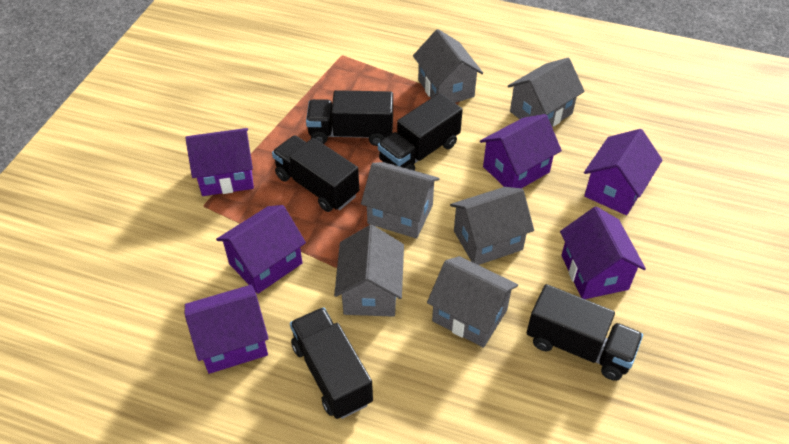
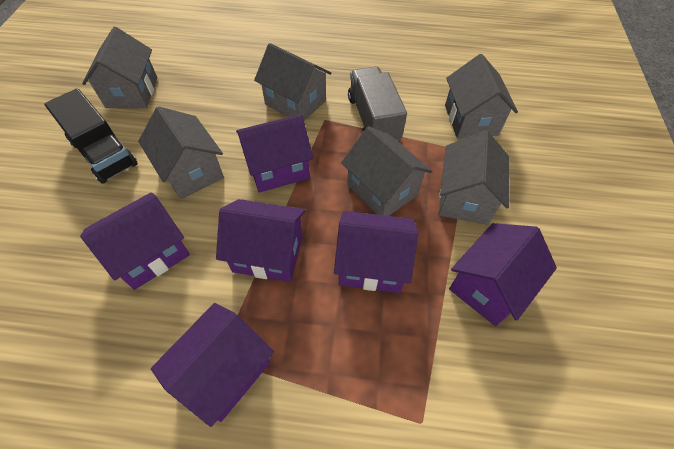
black truck: [272,135,359,212] [290,307,373,419] [306,90,393,146] [378,93,463,171] [527,284,643,381] = 5 -> [44,88,138,184] = 1
grey truck: none = 0 -> [348,66,407,140] = 1

